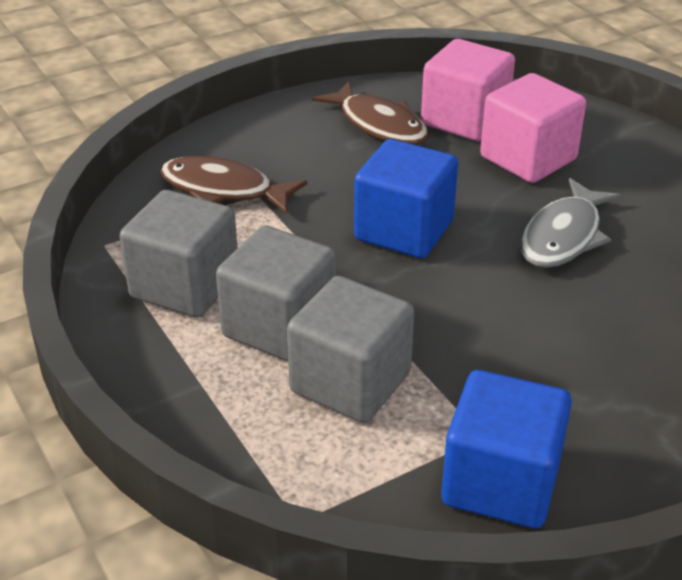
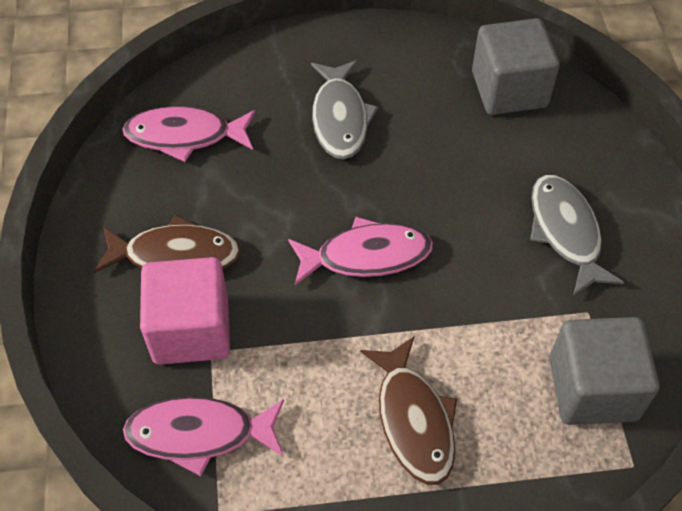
blue cube: [354,139,458,258] [441,370,572,529] = 2 -> none = 0
grey cube: [119,190,237,318] [216,225,337,361] [287,276,414,423] = 3 -> [472,18,560,115] [549,317,660,425] = 2
grey fish: [520,178,622,268] = 1 -> [311,60,378,159] [530,175,625,296] = 2
pink cube: [421,39,515,141] [480,73,586,183] = 2 -> [140,257,230,365] = 1
pink fish: none = 0 -> [122,106,255,162] [123,397,284,476] [288,217,433,285] = 3

